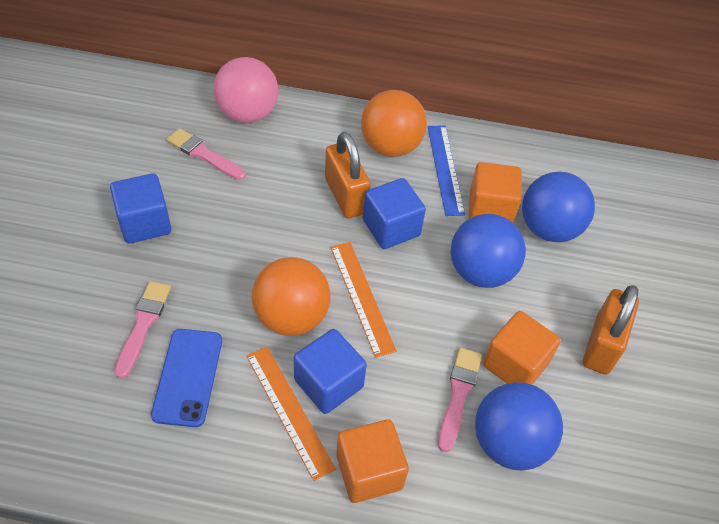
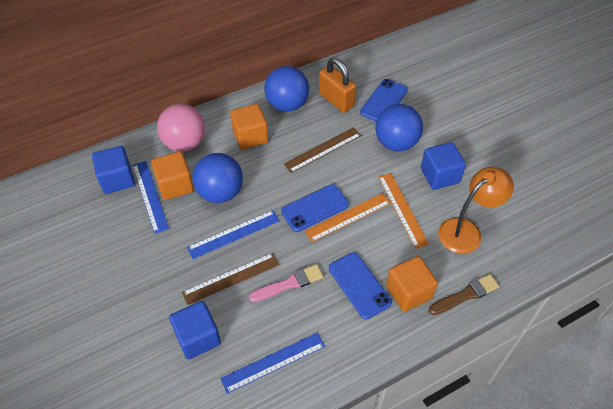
blue phone: [151,329,222,427] = 1 -> [281,184,349,232] [329,252,392,319] [360,79,408,121] = 3
blue ruler: [428,125,465,216] = 1 -> [132,161,169,234] [187,210,279,259] [220,333,325,394] = 3
brown brush: none = 0 -> [429,274,499,315] = 1
brown ruler: none = 0 -> [182,253,279,305] [284,127,362,173] = 2
orange ball: [252,257,330,336] [361,90,427,157] = 2 -> none = 0
orange lamp: none = 0 -> [438,167,514,254] = 1
orange padlock: [325,132,370,218] [583,285,639,375] = 2 -> [319,58,356,113] = 1
pink brush: [114,281,171,379] [167,128,246,180] [438,348,482,453] = 3 -> [249,264,323,302] = 1

